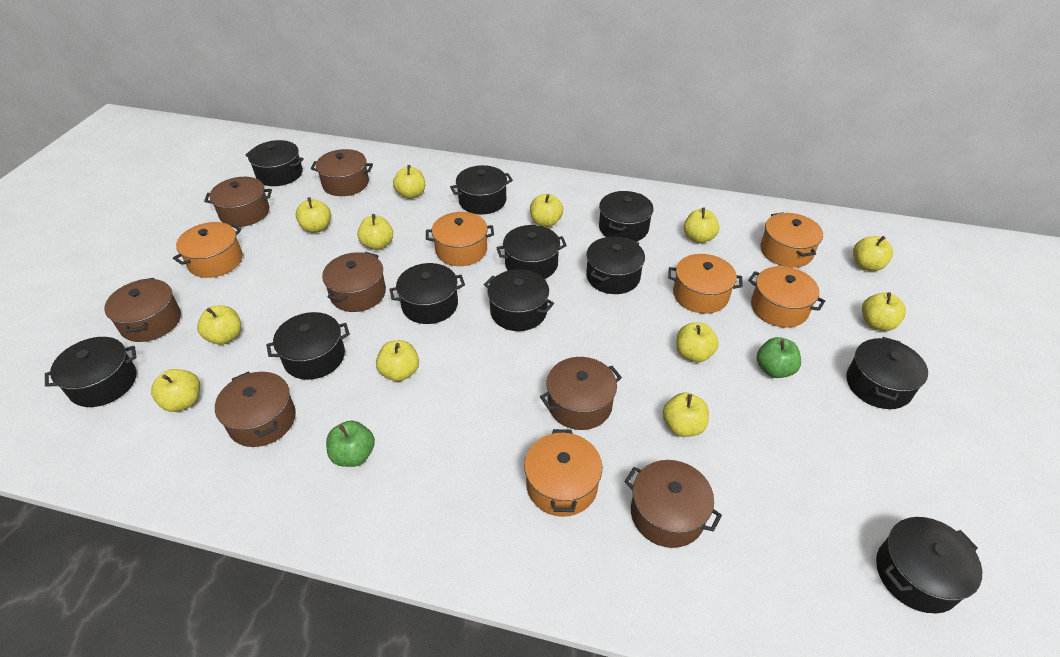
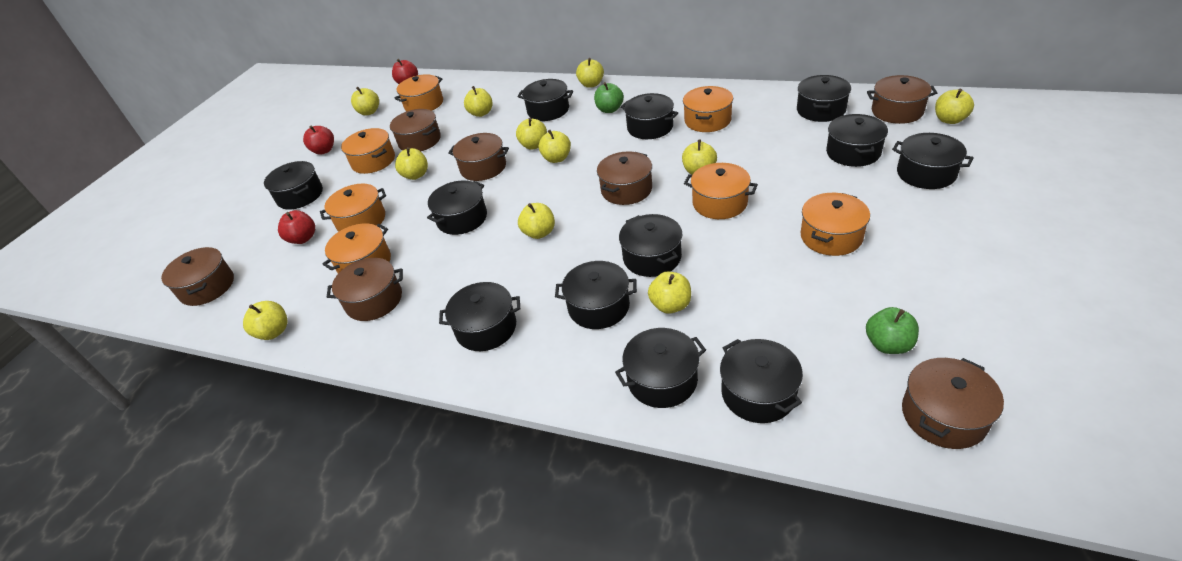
black pot: [45,337,136,407] [246,140,304,186] [266,312,350,380] [389,263,465,324] [450,165,513,215] [484,269,554,331] [496,225,567,279] [586,237,645,294] [599,191,653,242] [847,337,928,409] [876,517,982,613] = 11 -> [264,161,323,209] [427,181,487,235] [439,282,520,351] [518,79,573,121] [555,261,637,329] [615,328,706,408] [619,214,682,277] [621,93,678,139] [720,339,803,423] [797,75,851,122] [826,114,888,167] [892,133,974,189] = 12
orange pot: [173,222,242,278] [426,212,494,266] [524,429,602,517] [668,254,743,314] [748,266,825,328] [760,212,823,268] = 6 -> [320,184,386,232] [322,223,391,273] [341,128,395,174] [394,74,443,111] [683,86,733,132] [684,163,758,219] [801,193,870,256] = 7
red apple: none = 0 -> [278,210,315,244] [303,126,334,155] [392,59,418,84] = 3
yellow apple: [151,369,200,412] [197,305,241,345] [296,197,331,233] [357,214,393,250] [376,340,419,381] [393,165,425,199] [530,194,563,227] [663,392,709,437] [676,322,719,362] [684,208,719,243] [853,236,893,271] [862,292,906,331] = 12 -> [243,301,287,340] [351,87,379,115] [395,147,428,180] [464,86,493,117] [516,118,547,150] [518,203,555,239] [539,130,571,163] [576,58,604,88] [648,271,691,314] [682,140,717,175] [935,89,974,124] = 11

